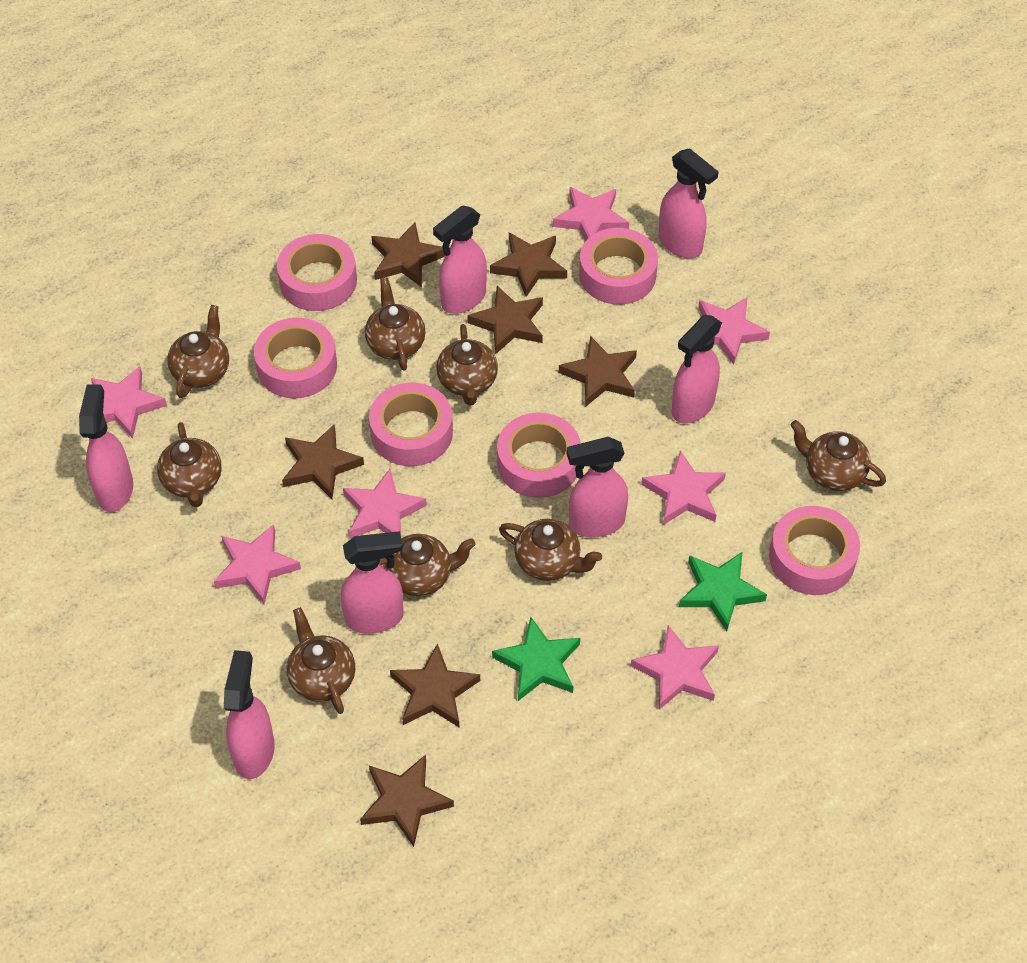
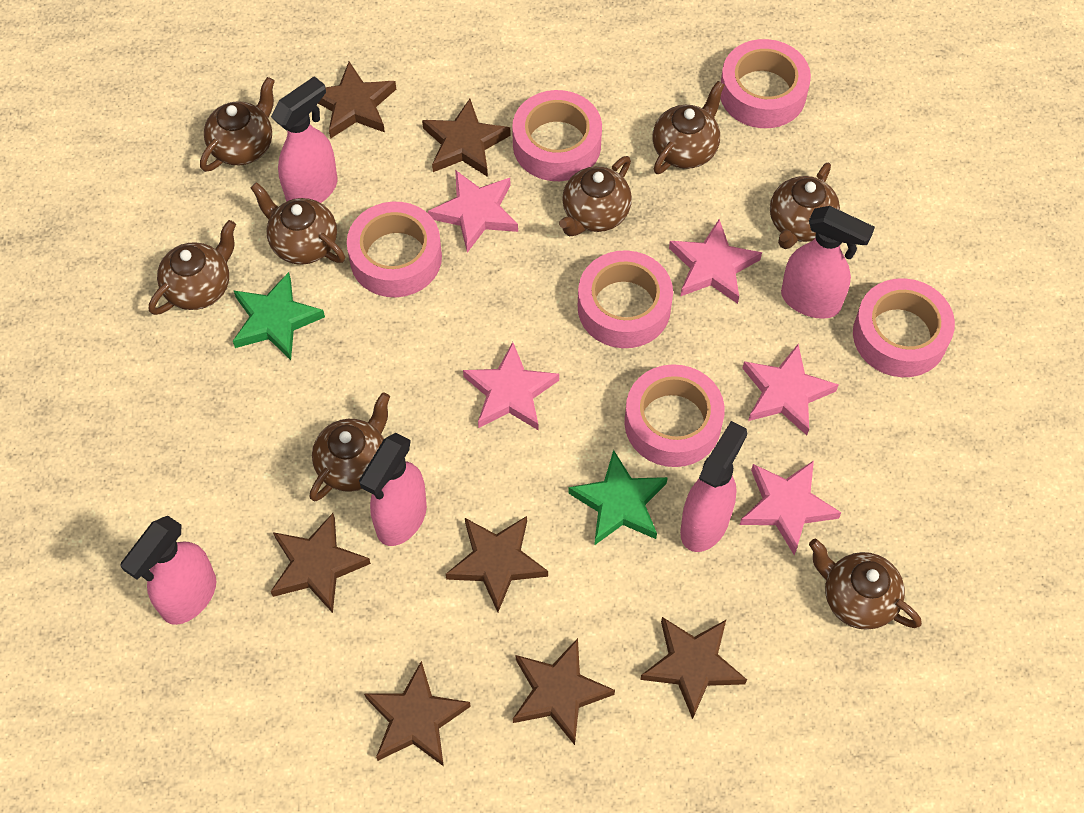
pink spray bottle: [79,384,133,512] [224,650,275,779] [341,531,403,634] [433,206,487,314] [567,437,628,537] [659,148,718,258] [671,315,722,423] = 7 -> [120,516,216,625] [271,76,337,203] [359,433,427,546] [680,421,747,552] [781,206,875,319] = 5
pink star: [91,366,167,439] [214,524,301,604] [343,469,427,538] [553,187,629,241] [631,625,719,710] [641,450,726,525] [698,297,770,365] = 7 -> [428,170,518,253] [463,342,559,430] [669,219,762,304] [740,460,841,555] [742,344,839,435] = 5

